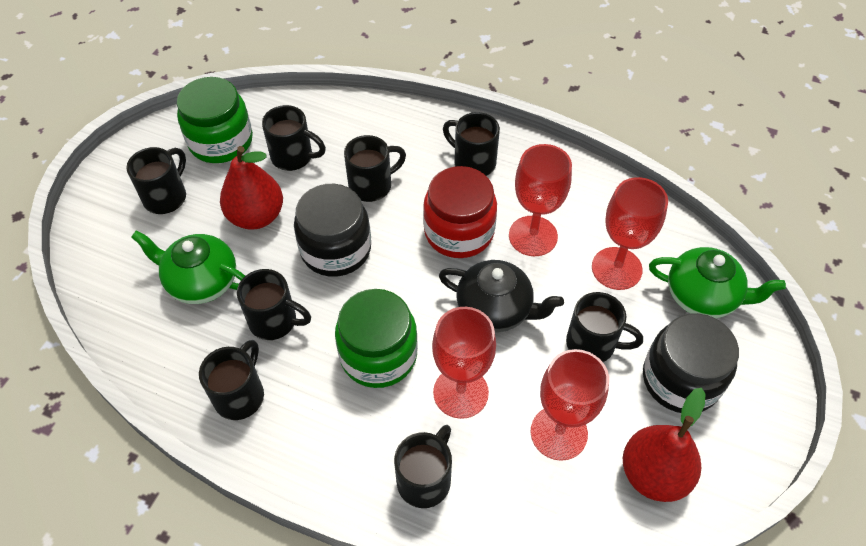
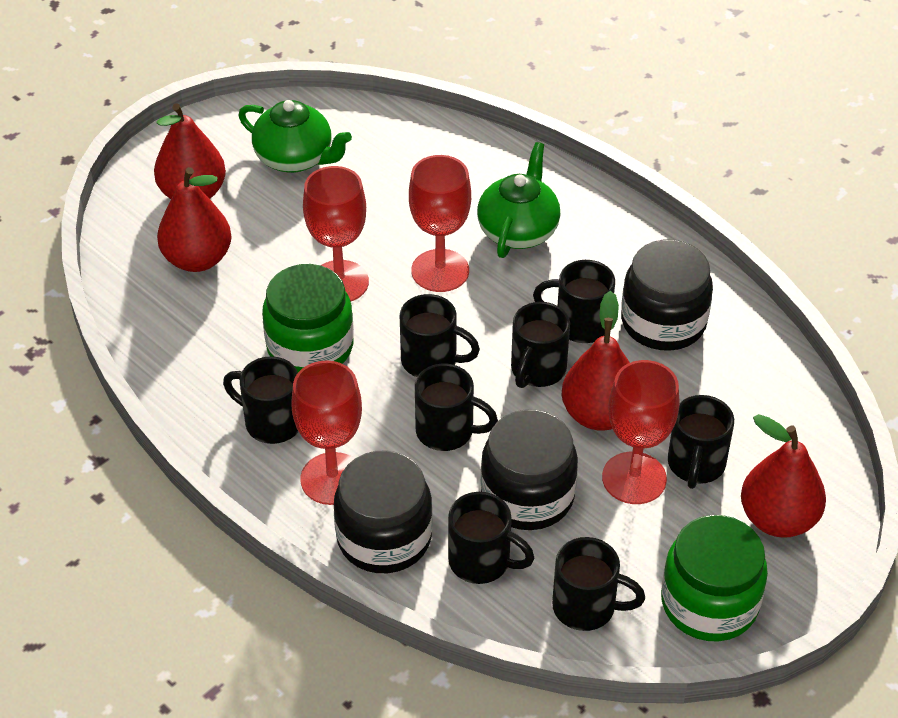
black jar: [294,184,371,277] [643,313,739,413] = 2 -> [334,450,433,573] [481,410,578,530] [621,240,713,351] = 3
black teapot: [439,260,564,332] = 1 -> none = 0
red jar: [423,166,497,258] = 1 -> none = 0
red pear: [220,146,283,230] [623,388,706,502] = 2 -> [154,103,226,199] [157,167,232,272] [561,291,630,430] [741,414,826,538] = 4

